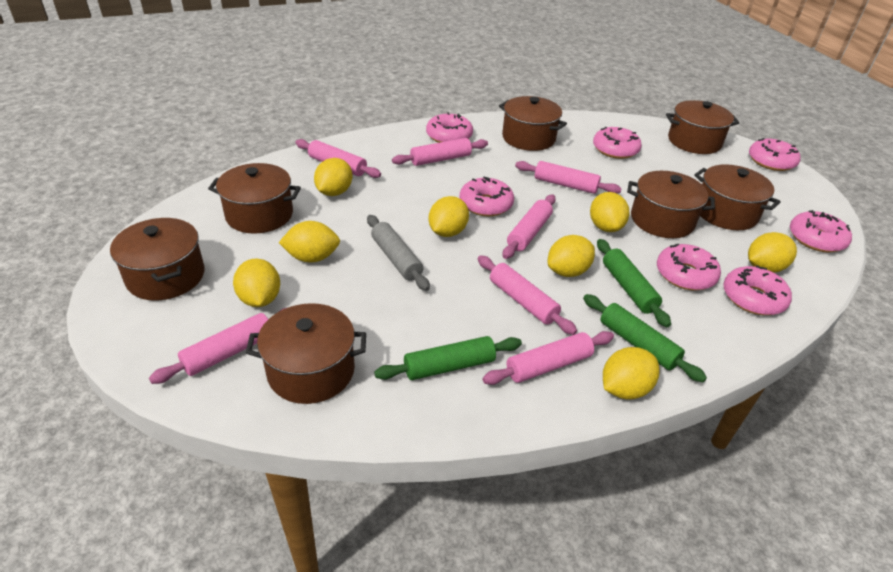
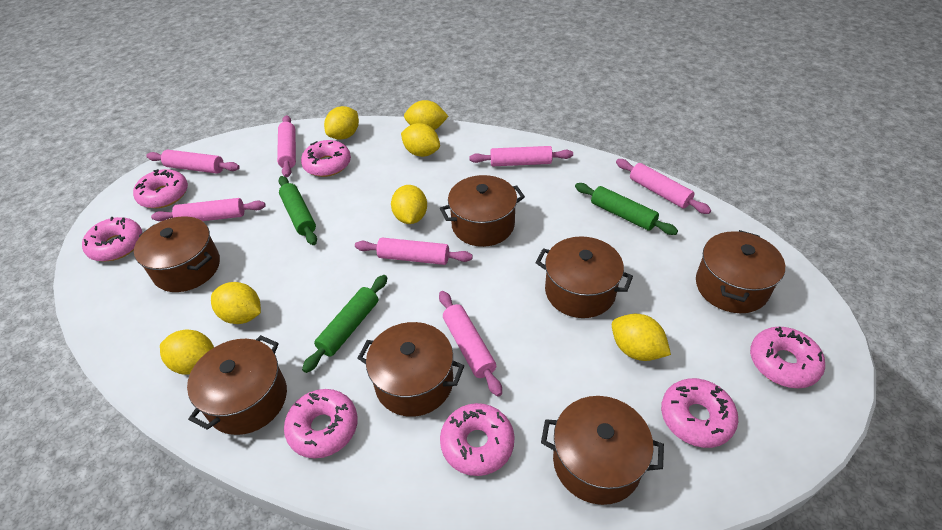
grey rolling pin: [367,215,430,291] = 1 -> none = 0
yellow lemon: [233,259,280,307] [279,221,340,263] [314,158,353,196] [428,196,469,237] [548,235,595,277] [590,192,629,232] [603,347,660,400] [748,232,797,273] = 8 -> [160,330,214,375] [211,282,261,324] [324,106,359,140] [391,185,427,224] [401,123,440,157] [404,100,449,130] [612,314,671,361] = 7

